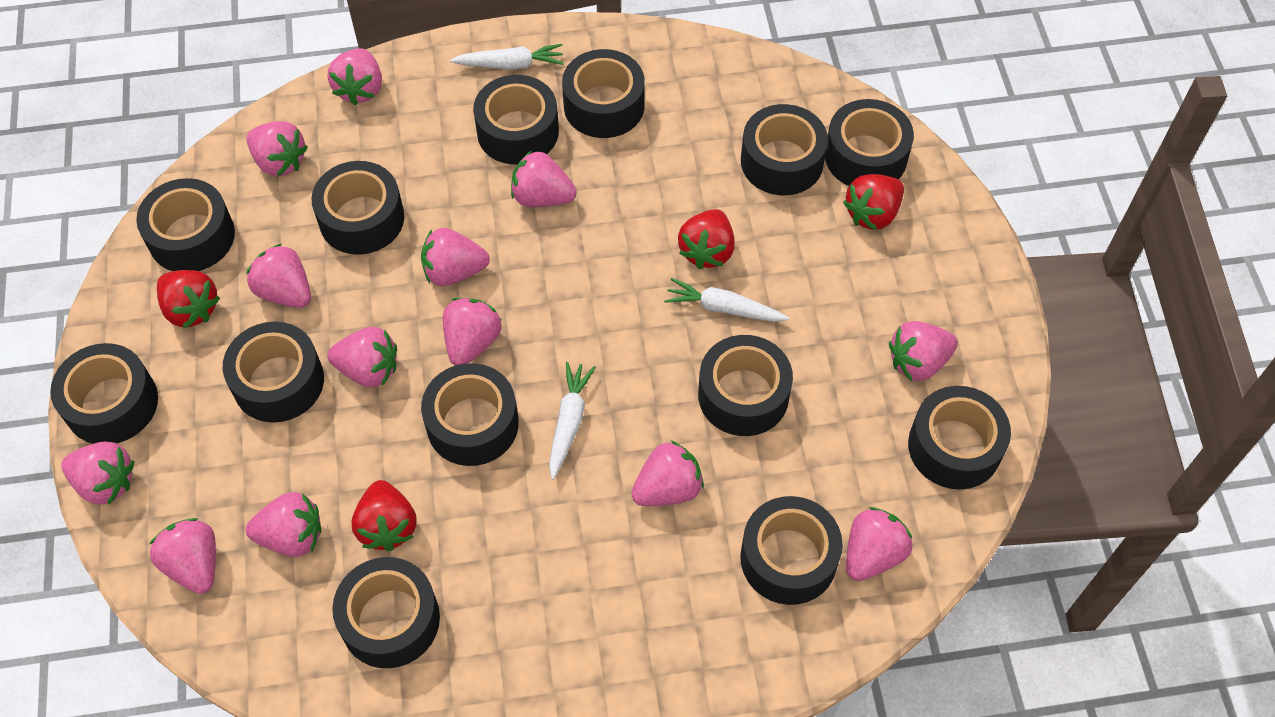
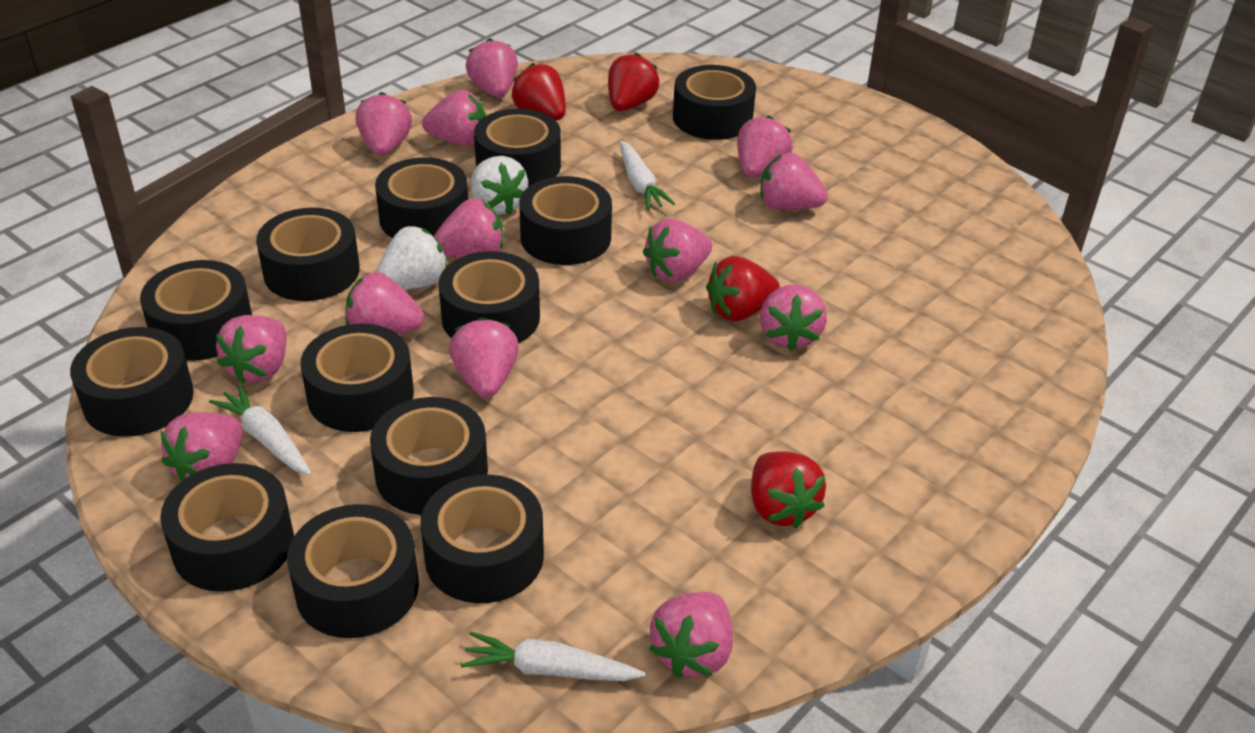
white strawberry: none = 0 -> [376,226,448,290] [471,156,528,215] = 2

